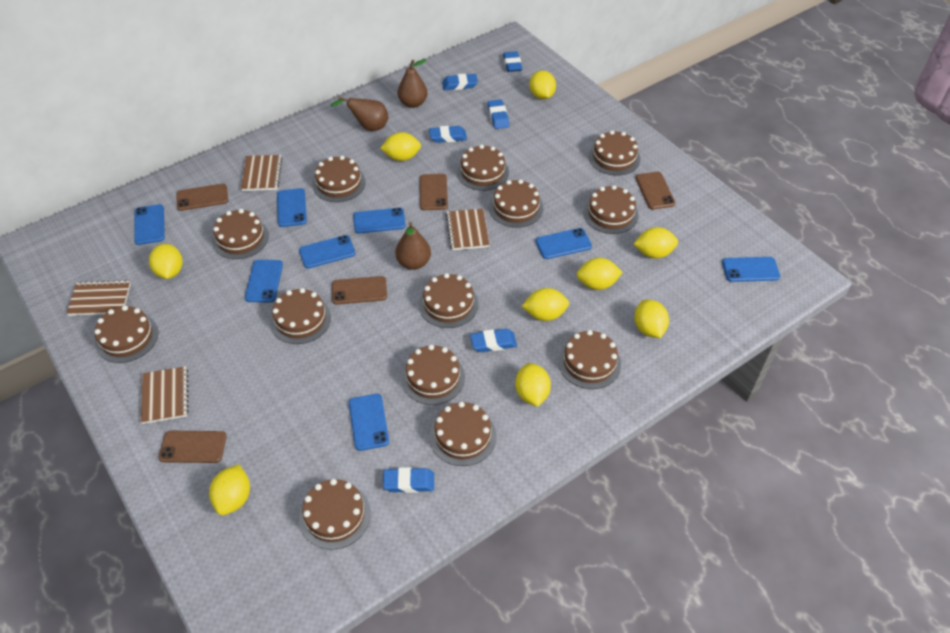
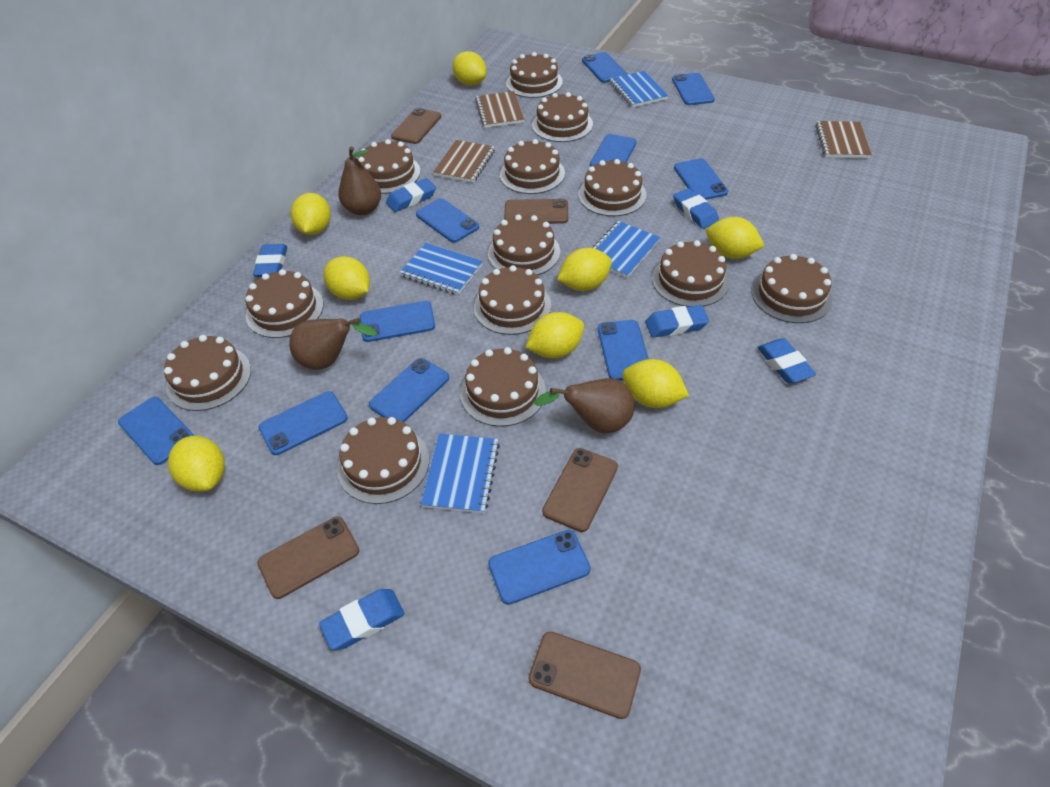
blue notebook: none = 0 -> [399,243,483,295] [421,434,500,514] [593,221,661,278] [610,71,669,108] = 4
blue phone: [134,204,165,245] [245,260,283,303] [277,188,307,227] [299,235,355,268] [349,394,389,451] [353,208,406,234] [535,228,592,259] [722,257,780,282] = 8 -> [118,397,194,465] [259,391,348,455] [360,301,435,342] [369,358,449,422] [416,198,479,243] [488,530,591,605] [582,52,627,83] [590,134,636,167] [598,320,649,381] [672,73,715,105] [674,158,728,200] = 11
brown notebook: [67,280,131,316] [141,366,189,424] [241,155,282,191] [446,209,490,250] = 4 -> [433,140,495,183] [475,91,524,128] [816,121,872,158] = 3
yellow lemon: [149,244,182,279] [209,464,250,515] [380,132,421,161] [515,363,551,407] [522,288,569,321] [529,70,556,99] [577,258,623,290] [634,227,678,259] [634,299,669,338] = 9 -> [168,436,225,492] [291,193,331,235] [324,256,370,300] [452,51,486,86] [526,312,584,358] [557,248,612,291] [622,359,689,408] [706,217,764,259] = 8

